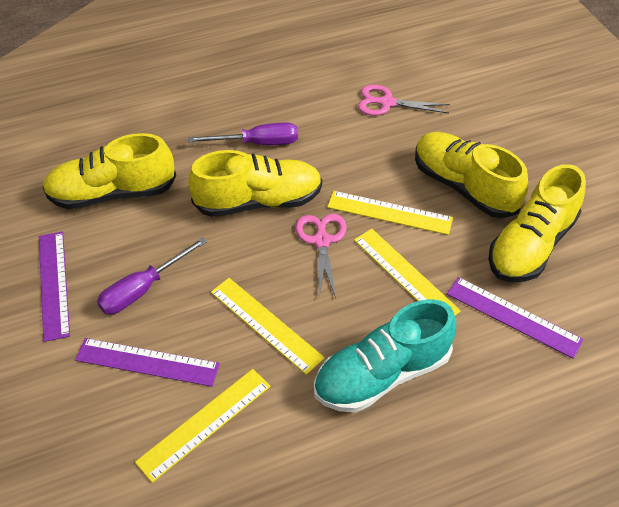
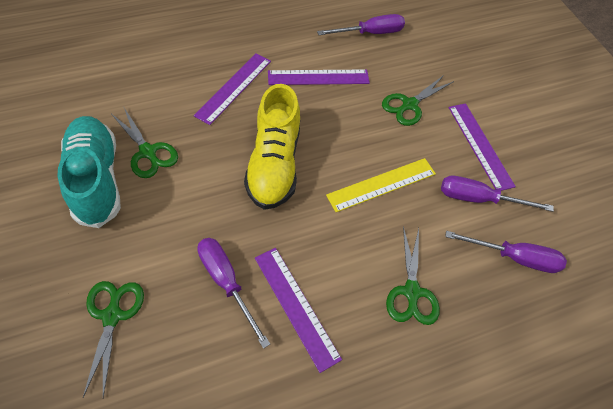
green scissors: none = 0 -> [83,281,144,397] [112,106,178,178] [382,75,454,126] [386,226,440,325] = 4
pink scissors: [296,214,347,298] [358,84,450,115] = 2 -> none = 0
purple ruler: [39,232,70,342] [75,338,220,387] [447,277,583,359] = 3 -> [194,53,271,125] [255,248,342,373] [268,69,370,85] [449,103,516,191] = 4
purple screwdriver: [97,237,207,314] [188,123,298,145] = 2 -> [197,238,270,349] [317,14,405,35] [441,176,554,212] [445,231,567,273] = 4
yellow ruler: [135,369,271,483] [211,278,325,375] [327,191,453,235] [354,229,461,315] = 4 -> [326,158,436,212] = 1
yellow shoe: [43,133,176,209] [188,150,322,217] [415,132,528,218] [488,164,586,282] = 4 -> [244,84,300,210] = 1

